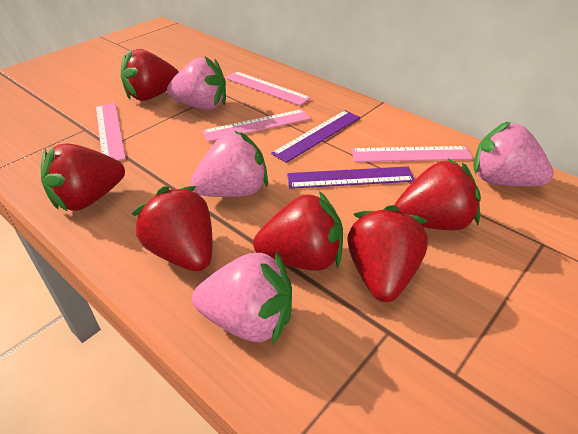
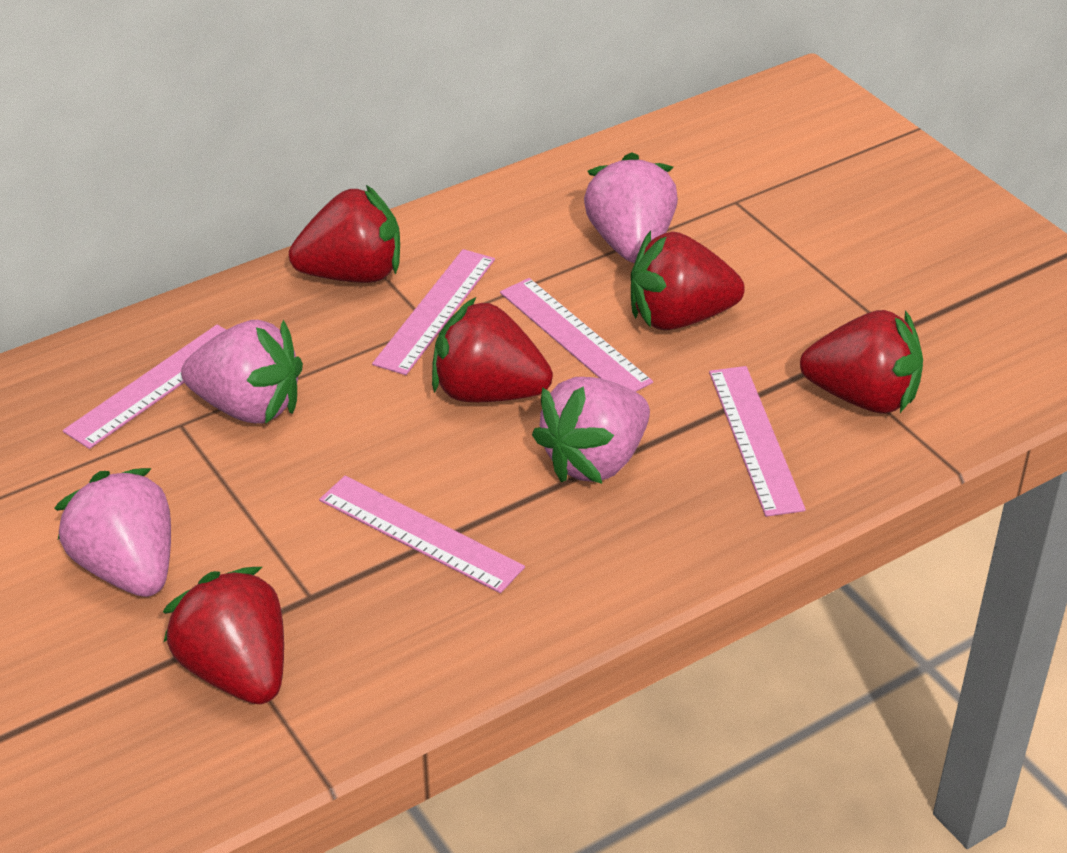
pink ruler: [96,103,126,161] [202,109,311,142] [225,71,311,106] [351,146,473,162] = 4 -> [63,325,226,449] [319,476,525,593] [372,249,495,375] [500,278,653,392] [709,366,806,517] = 5
purple ruler: [271,110,360,163] [287,166,415,189] = 2 -> none = 0
red strawberry: [41,144,125,211] [121,49,179,101] [131,186,213,271] [253,191,343,271] [347,205,428,302] [394,159,481,230] = 6 -> [163,567,284,704] [289,185,400,283] [432,297,553,402] [631,231,745,330] [800,310,923,413] = 5

